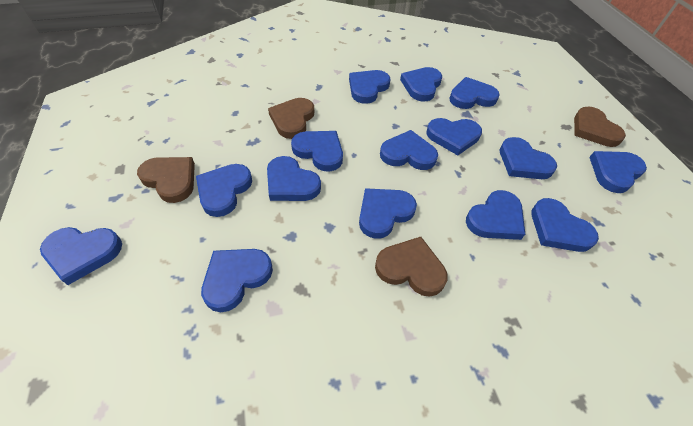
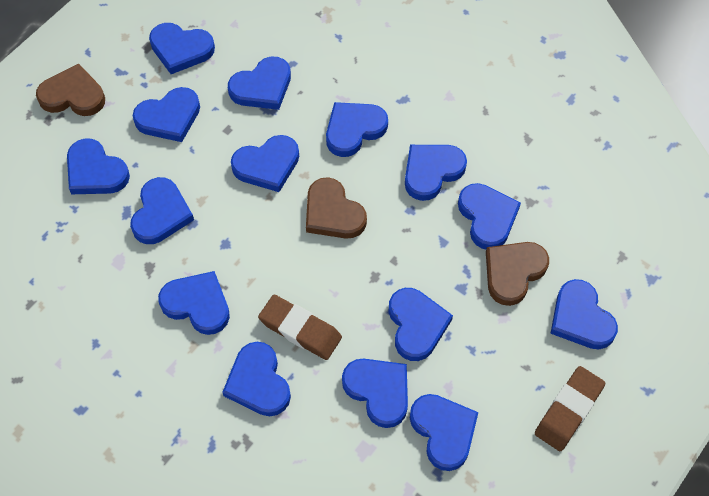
brown eraser: none = 0 -> [258,295,342,360] [535,366,606,451] = 2
brown heart: [137,157,195,203] [268,98,314,139] [375,237,448,297] [574,107,626,147] = 4 -> [36,63,105,116] [306,177,367,239] [486,242,549,306] = 3

